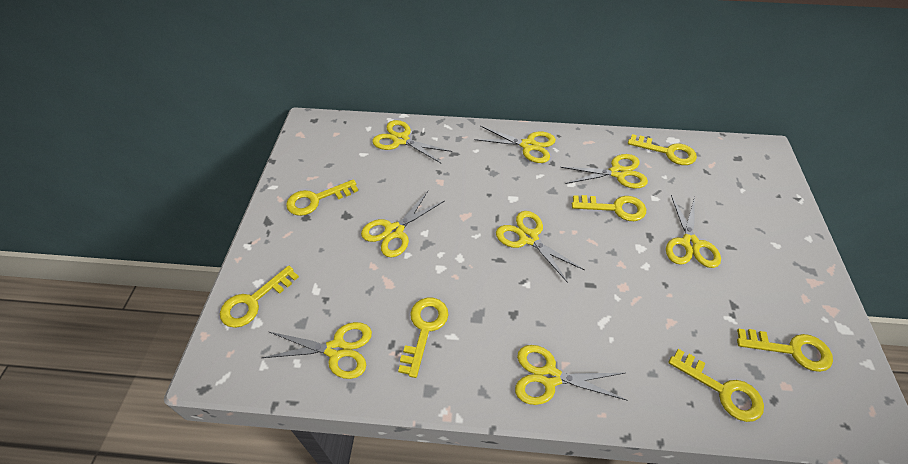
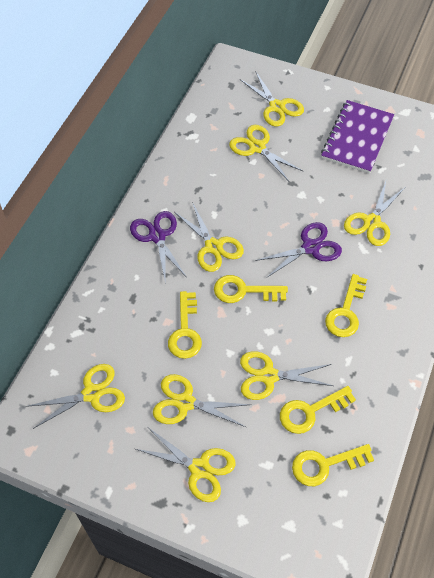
purple notebook: none = 0 -> [321,100,394,174] = 1
purple scissors: none = 0 -> [130,211,187,284] [255,222,342,278] = 2
yellow key: [220,265,299,328] [286,179,358,216] [398,297,449,378] [572,195,646,221] [628,134,697,165] [668,349,764,422] [737,329,833,372] = 7 -> [168,291,202,359] [214,275,288,303] [280,386,356,434] [292,444,374,486] [325,274,367,337] = 5

